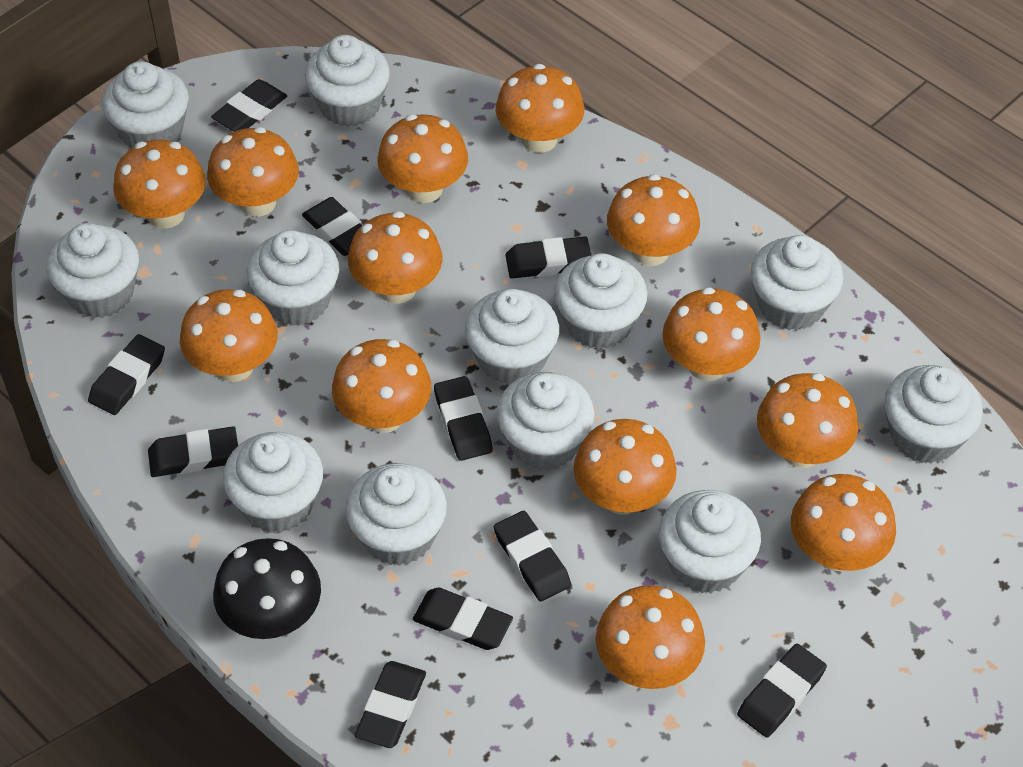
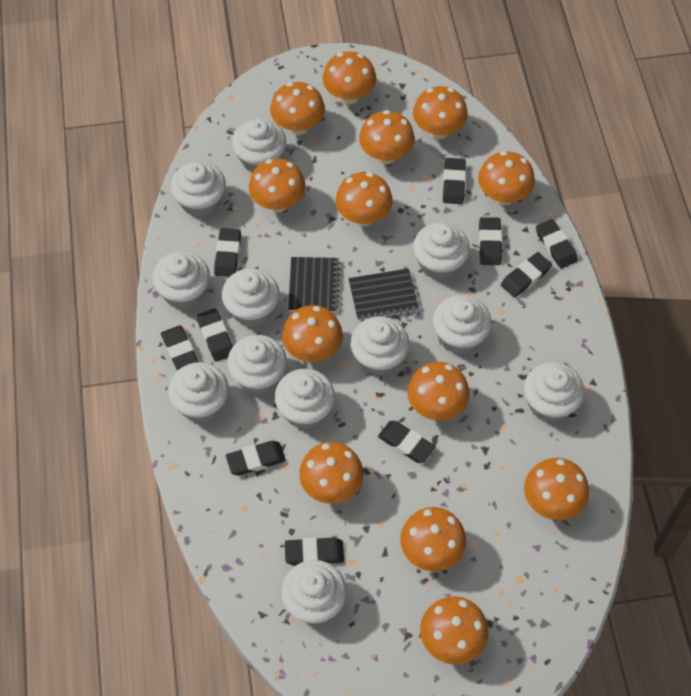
black mushroom: [213,538,321,639] = 1 -> none = 0
black notebook: none = 0 -> [288,257,340,313] [348,268,419,321] = 2

